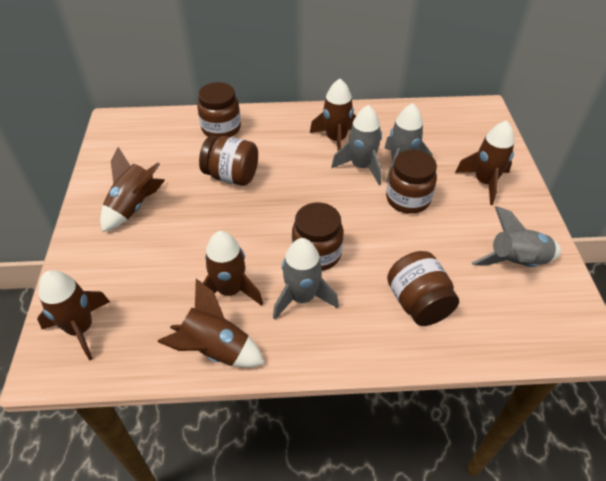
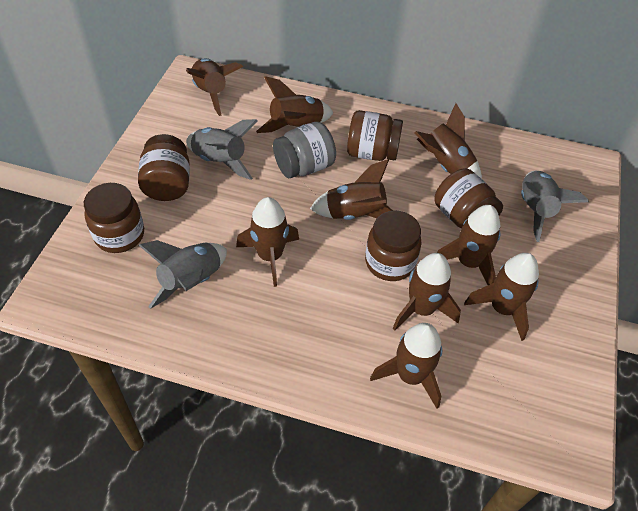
brown rocket: [37,270,110,361] [100,147,165,232] [157,279,264,368] [203,231,263,306] [310,79,356,151] [455,121,515,205] = 6 -> [186,58,243,116] [236,197,299,287] [256,76,333,133] [310,159,393,220] [370,323,442,409] [393,253,461,331] [414,103,482,179] [437,205,501,285] [464,253,539,341] = 9
grey jar: none = 0 -> [273,122,336,178] = 1
grey rocket: [273,238,339,320] [331,105,382,185] [384,103,433,183] [472,206,561,267] = 4 -> [139,240,227,309] [186,119,258,180] [521,171,589,242] = 3

